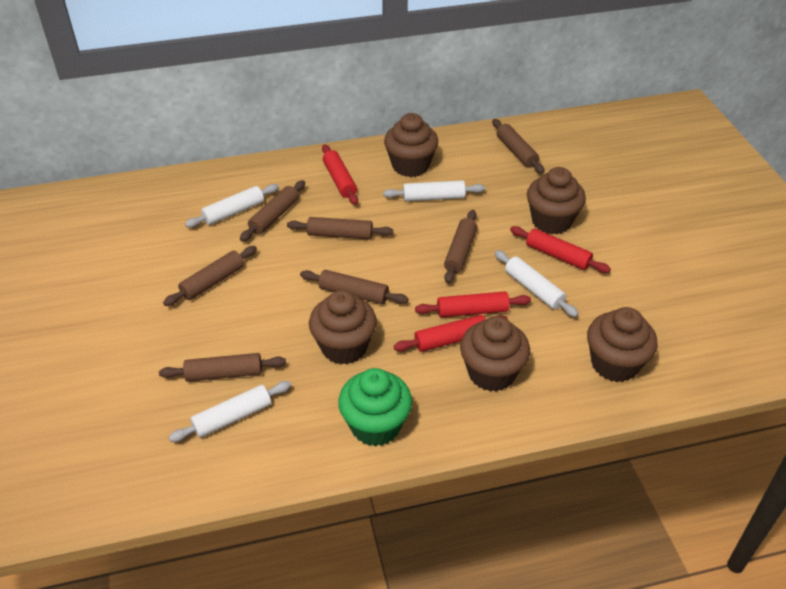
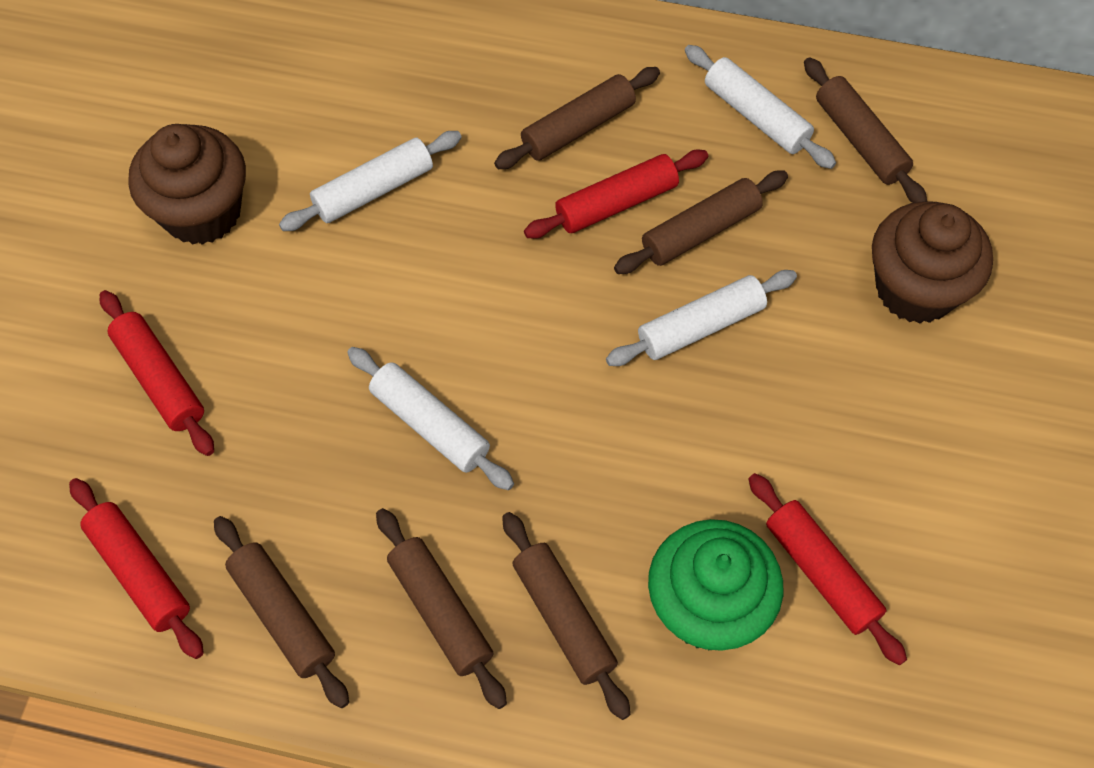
brown cupcake: [309,290,377,364] [384,113,438,177] [460,316,530,392] [527,167,586,234] [587,307,658,382] = 5 -> [128,124,246,245] [872,201,993,324] = 2
brown rolling pin: [159,353,286,382] [163,246,257,306] [240,180,305,242] [287,217,393,240] [300,270,409,304] [444,210,477,284] [492,119,545,174] = 7 -> [214,516,349,708] [376,508,507,709] [494,67,660,169] [502,512,630,720] [614,171,788,274] [804,57,927,203] = 6

